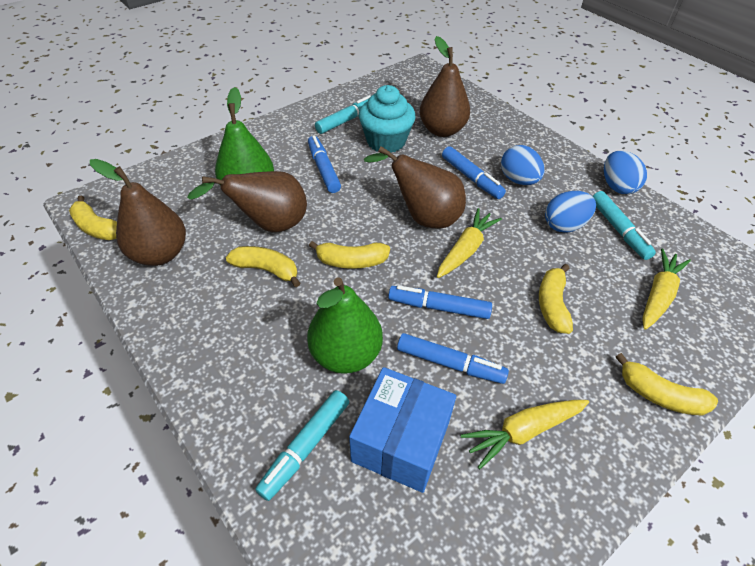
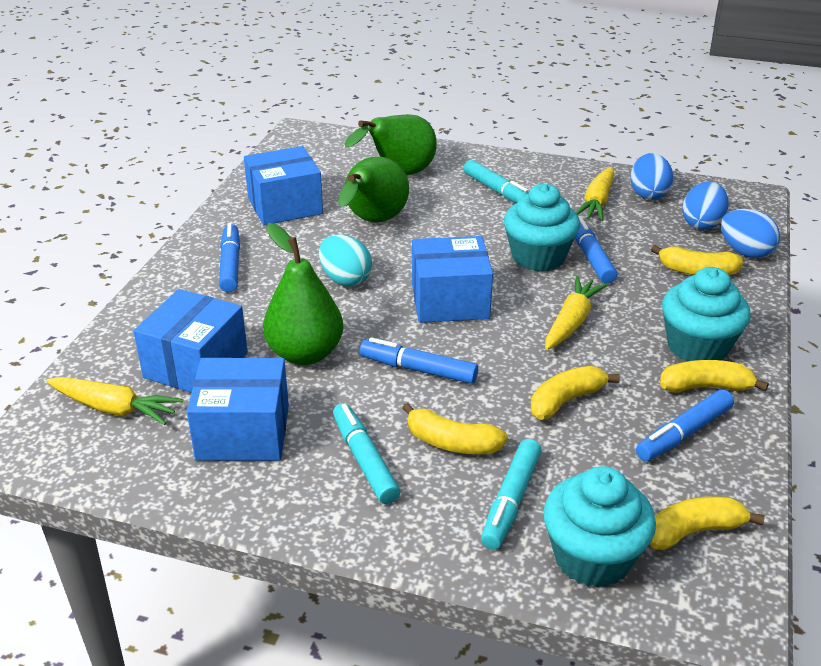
blue box: [349,367,456,493] = 1 -> [133,289,248,393] [187,358,289,461] [244,146,323,225] [412,236,493,323] = 4
brown pear: [90,159,186,266] [187,171,307,232] [364,146,466,228] [420,36,470,137] = 4 -> none = 0
green pear: [215,87,274,185] [307,277,383,374] = 2 -> [263,223,343,365] [338,156,409,222] [345,114,437,175] = 3
turquoise cupcake: [359,85,416,153] = 1 -> [504,184,580,272] [543,466,656,588] [662,267,751,361] = 3
turquoise egg: none = 0 -> [319,235,372,286] = 1

